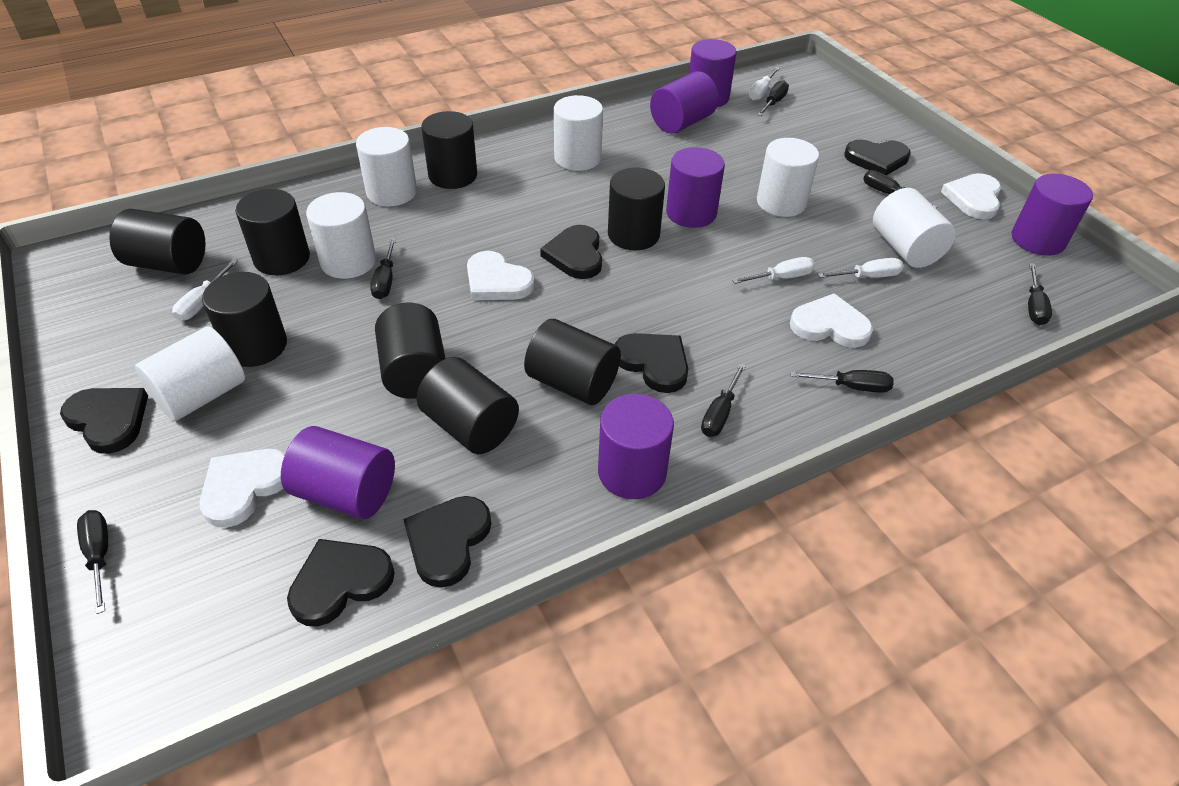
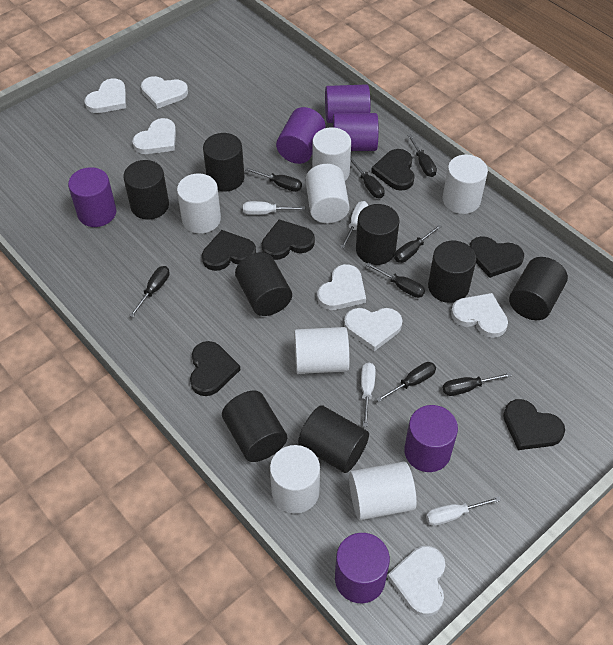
black screwdriver: [77,510,108,614] [370,238,396,299] [701,363,746,437] [757,80,789,116] [790,370,894,393] [863,170,937,208] [1028,263,1052,325] = 7 -> [129,266,169,317] [246,168,302,192] [350,157,385,198] [366,263,425,298] [376,362,436,402] [394,225,442,263] [407,134,437,177] [443,372,512,396] = 8
white cylinder: [135,326,245,421] [306,192,376,279] [356,127,417,206] [554,95,603,171] [757,138,819,217] [873,188,956,268] = 6 -> [177,174,221,234] [270,445,320,514] [294,327,350,374] [305,164,350,223] [312,127,351,181] [349,461,417,520] [443,155,488,214] = 7
white heart: [199,449,285,528] [467,251,535,300] [790,293,873,347] [941,173,1001,219] = 4 -> [84,78,126,113] [132,118,176,154] [141,76,188,109] [317,264,366,310] [344,308,403,351] [387,546,445,617] [451,293,508,338] = 7

